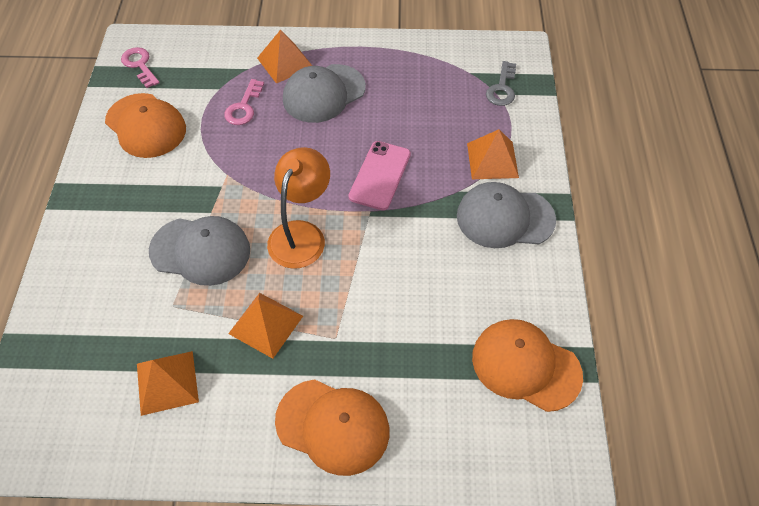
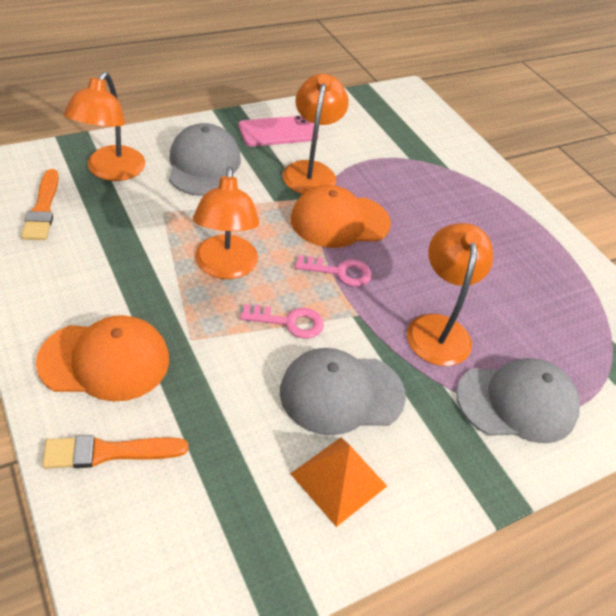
grey key: [486,61,516,106] = 1 -> none = 0
orange brush: none = 0 -> [21,169,59,240] [42,435,188,469] = 2
orange cap: [105,93,186,158] [275,379,389,476] [472,319,583,412] = 3 -> [36,315,169,402] [291,185,391,248] = 2
orange lamp: [267,147,330,269] = 1 -> [64,72,145,181] [193,167,260,279] [282,73,349,194] [407,223,493,366] = 4
orange pyramid: [137,351,199,416] [228,293,303,359] [257,30,312,84] [467,129,519,179] = 4 -> [290,437,387,527] = 1

